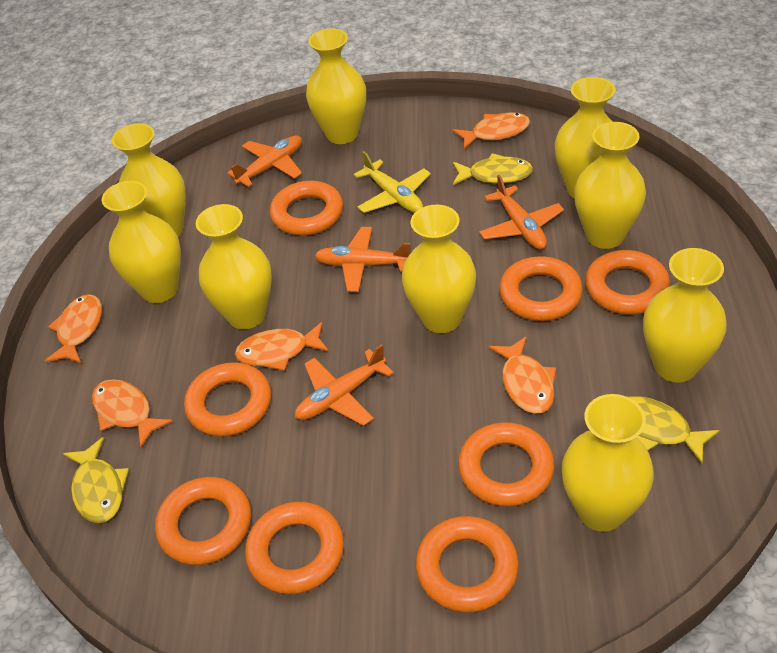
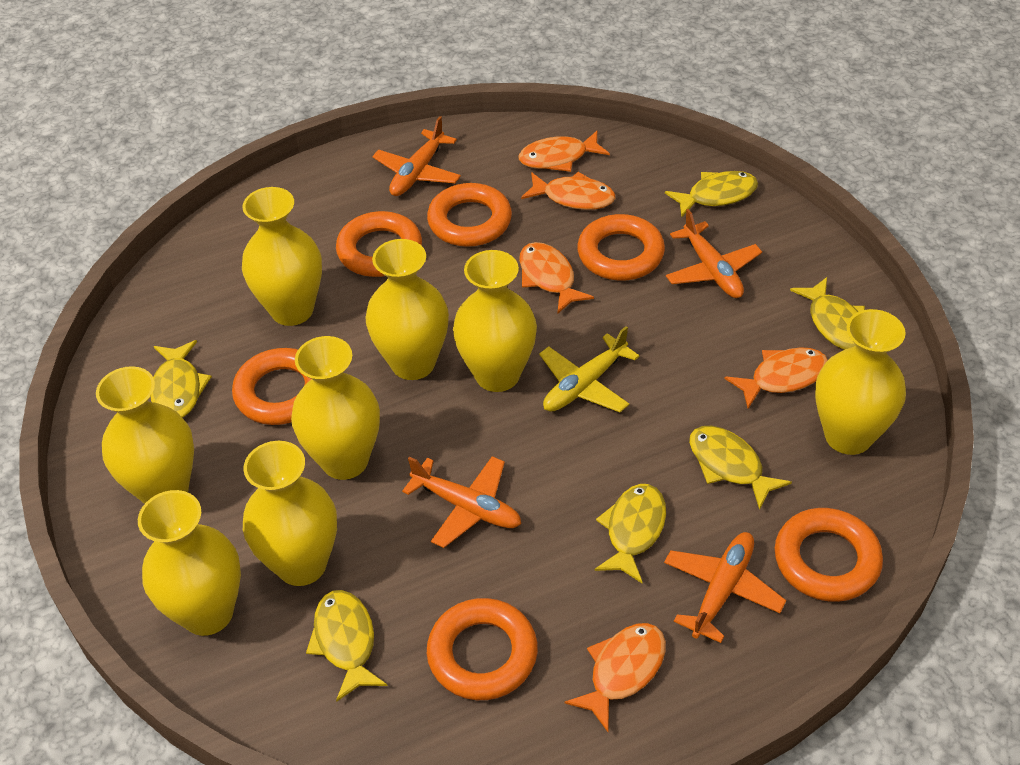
orange ring: [155,477,251,565] [184,362,271,437] [245,502,344,594] [270,181,343,236] [416,516,519,613] [458,422,554,507] [499,256,583,321] [585,250,670,315] = 8 -> [232,348,311,425] [336,211,422,277] [427,183,512,247] [427,598,538,700] [577,214,665,280] [775,508,883,602] = 6
yellow fish: [63,437,129,523] [453,153,533,185] [627,396,720,463] = 3 -> [151,340,212,418] [306,590,387,702] [594,484,666,584] [665,171,758,217] [689,426,792,510] [790,277,865,350] = 6
yellow vase: [102,181,181,303] [112,123,186,236] [196,204,272,329] [306,29,366,144] [402,205,476,333] [555,77,615,198] [562,394,654,532] [574,122,646,249] [643,248,727,383] = 9 -> [96,366,194,504] [138,490,241,636] [242,187,322,326] [243,441,337,586] [291,336,380,480] [366,239,449,380] [453,250,537,392] [815,309,906,455] = 8

